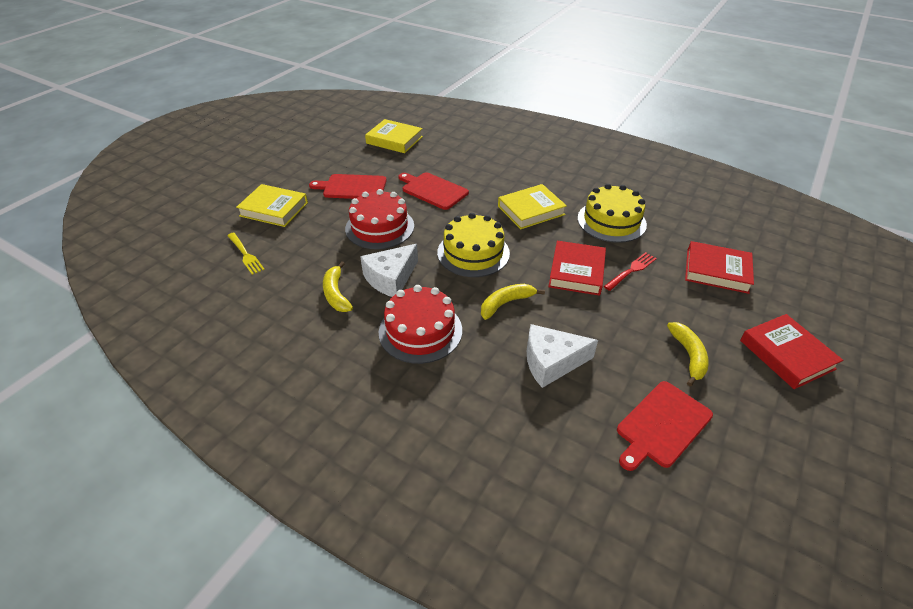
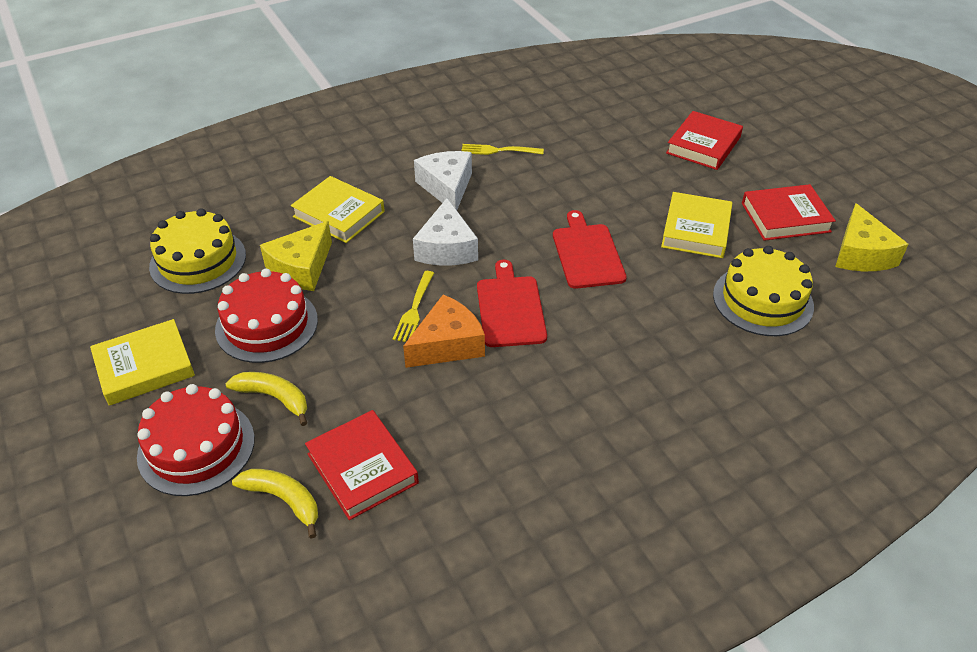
orange cheese: none = 0 -> [403,294,485,368] = 1
red cutting board: [309,174,387,199] [398,172,469,210] [617,381,713,471] = 3 -> [477,260,547,347] [553,210,627,289] = 2
red fork: [604,252,657,291] = 1 -> none = 0
yellow banana: [323,261,353,312] [481,284,545,320] [667,322,709,386] = 3 -> [225,372,307,426] [232,469,318,539] = 2
yellow cheese: none = 0 -> [260,221,332,291] [835,203,909,271] = 2
yellow fork: [227,233,265,275] = 1 -> [393,271,434,342] [462,144,544,155] = 2

